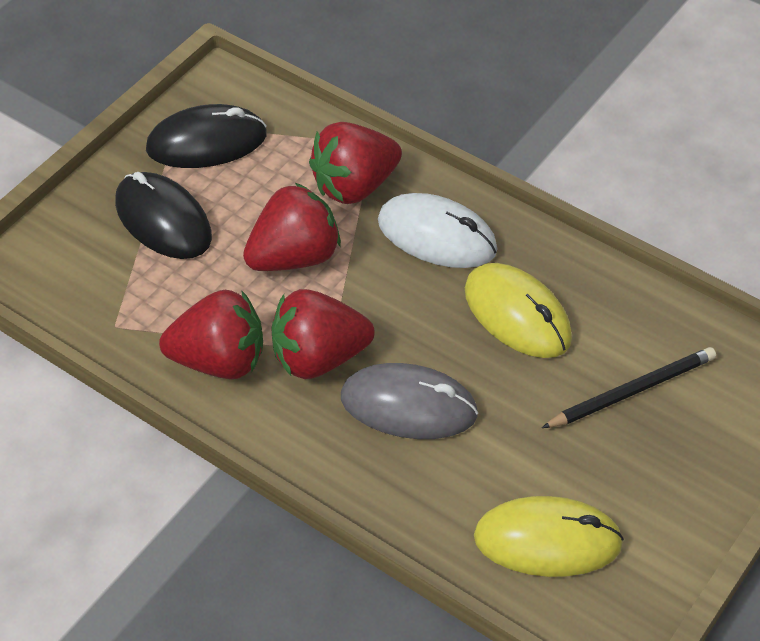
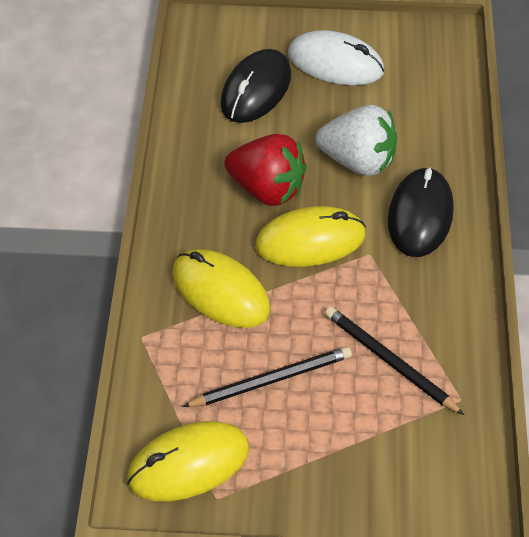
black pencil: [542,347,716,428] = 1 -> [182,347,352,407] [325,307,464,415] = 2
grey mouse: [341,363,478,439] = 1 -> none = 0
red strawberry: [159,290,263,379] [243,183,341,271] [271,289,375,379] [309,122,402,204] = 4 -> [224,134,307,206] = 1
white strawberry: none = 0 -> [316,105,397,176] = 1
yellow mouse: [465,263,572,358] [474,496,624,577] = 2 -> [127,421,249,501] [172,249,270,328] [255,206,366,267] = 3

